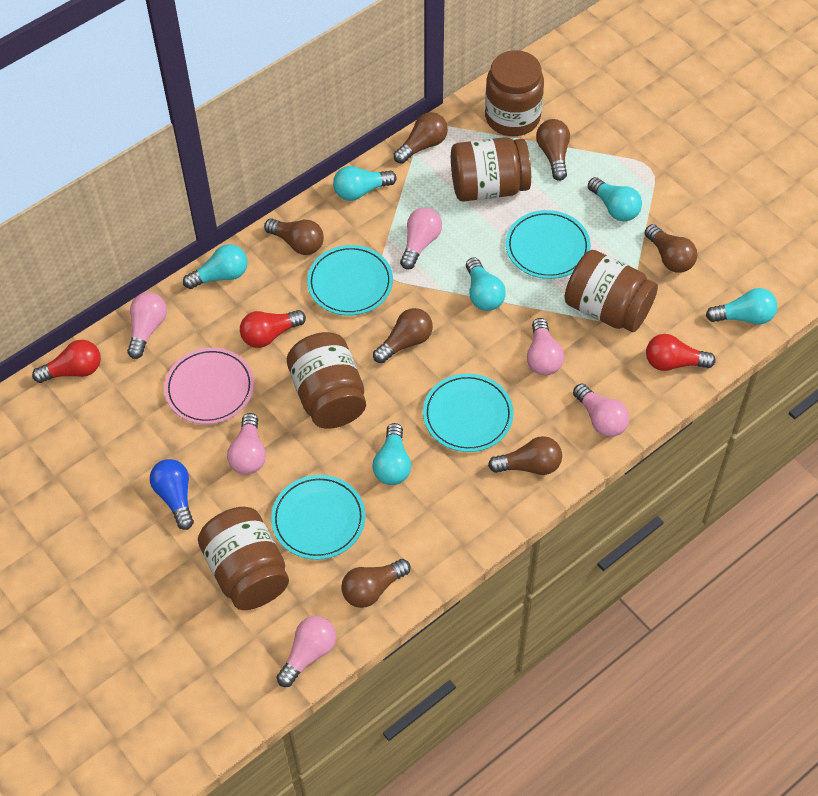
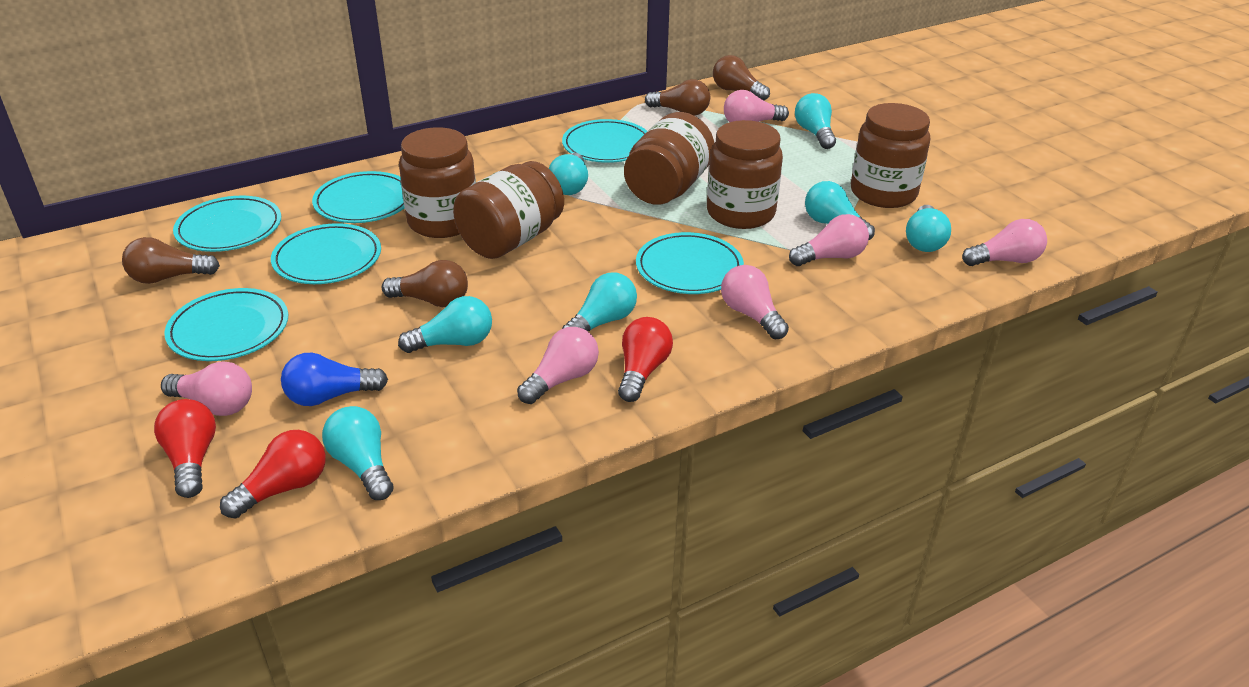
brown light bulb: [264,218,324,255] [341,559,411,608] [373,308,433,363] [394,112,448,164] [488,436,562,475] [536,119,570,181] [645,224,697,273] = 7 -> [122,237,220,284] [382,260,468,307] [645,79,710,116] [713,55,770,100] = 4
pink plate: [164,348,254,424] = 1 -> none = 0
turquoise light bulb: [183,244,248,289] [333,166,397,201] [373,423,411,485] [466,257,506,311] [588,177,642,221] [706,288,777,324] = 6 -> [322,406,393,500] [398,296,492,353] [549,153,588,195] [562,272,637,331] [795,93,836,149] [805,181,875,240] [906,205,951,252] = 7
turquoise plate: [271,475,365,560] [307,245,393,316] [423,374,514,452] [506,210,591,279] = 4 -> [165,288,288,361] [173,196,281,252] [271,223,381,284] [312,171,405,223] [562,119,647,163] [636,232,744,294] = 6

